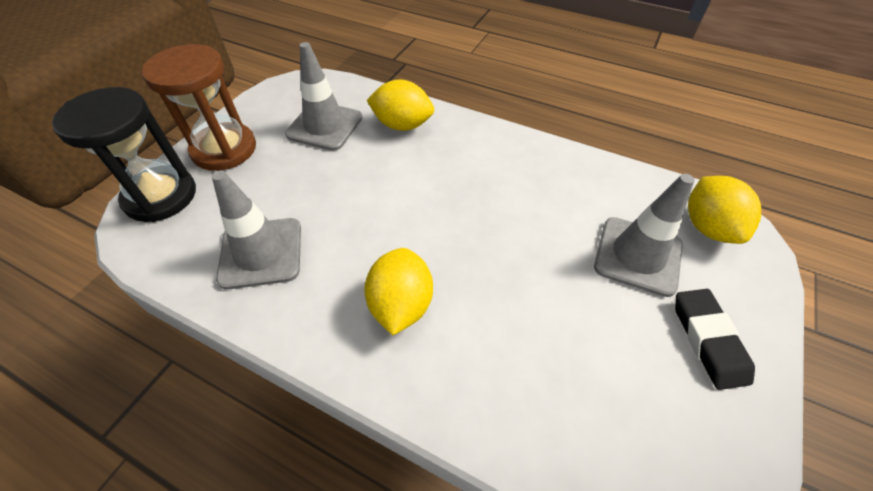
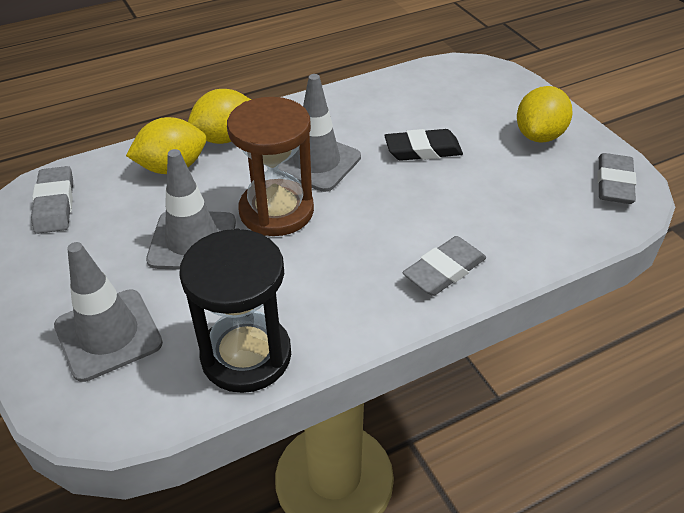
grey eraser: none = 0 -> [31,166,73,234] [402,236,486,296] [597,153,637,204] = 3

